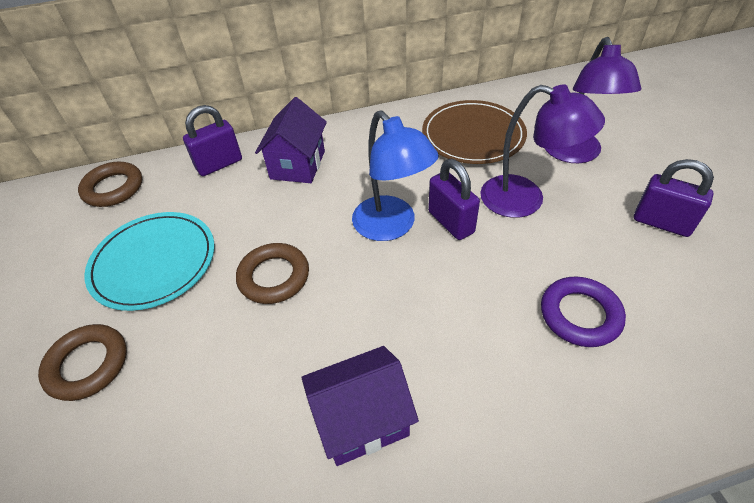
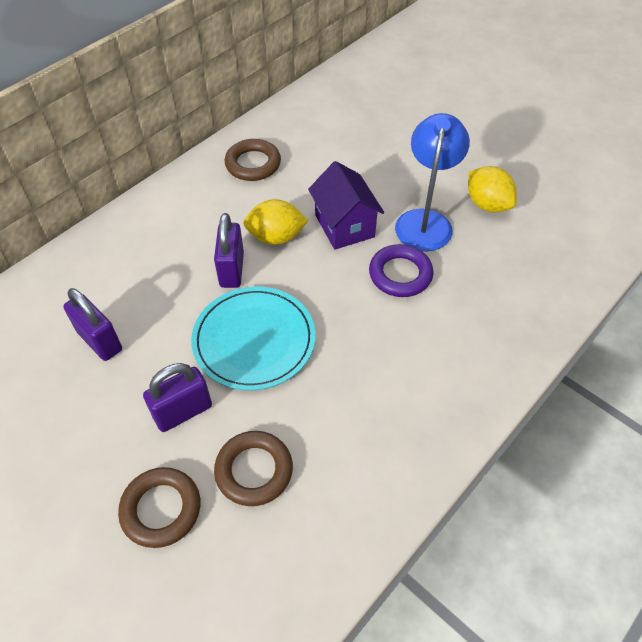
brown plate: [422,100,527,164] = 1 -> none = 0
purple house: [255,97,327,183] [301,346,419,466] = 2 -> [308,161,384,250] = 1
purple lamp: [480,84,605,218] [545,37,641,163] = 2 -> none = 0
yellow lemon: none = 0 -> [243,199,309,245] [468,166,517,212] = 2

